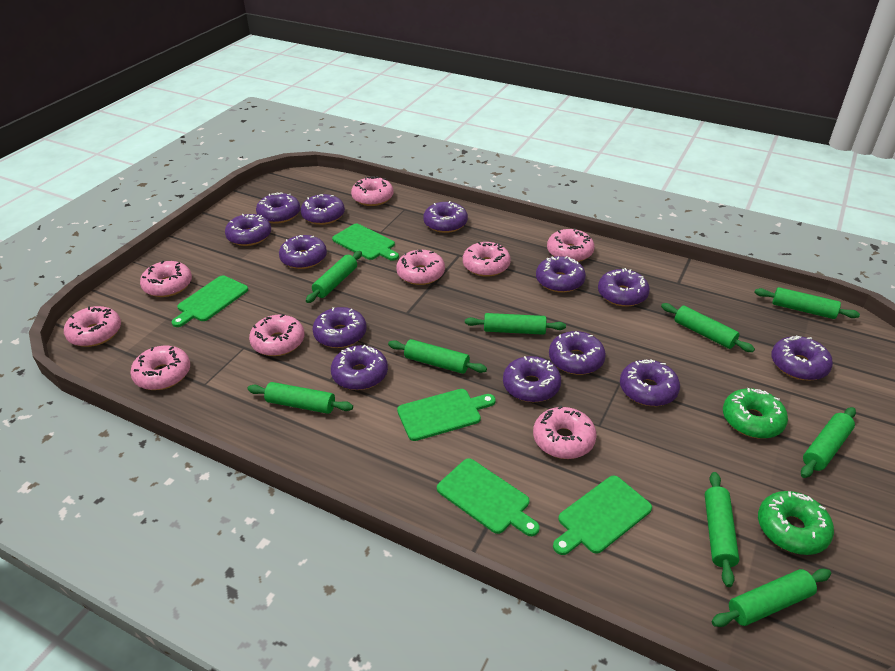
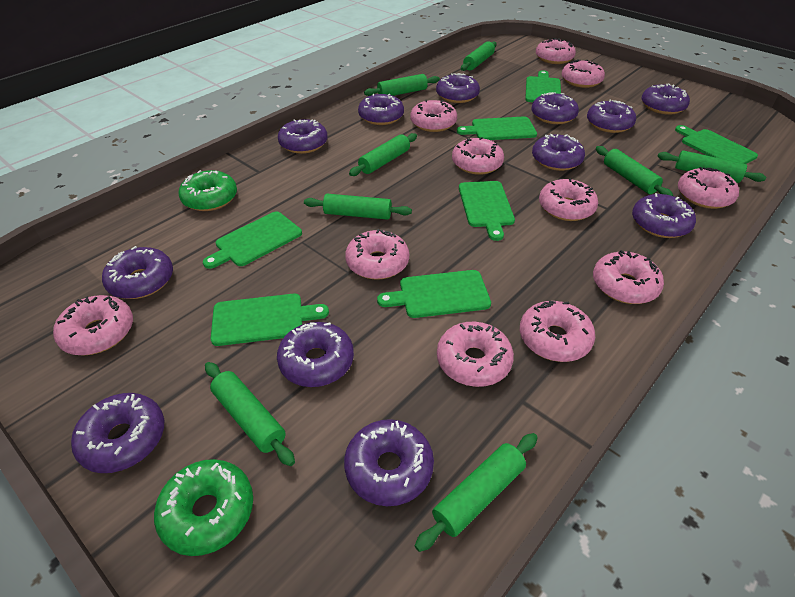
green cutting board: [172,275,248,327] [332,224,399,261] [397,389,496,441] [437,458,539,536] [553,476,652,555] = 5 -> [203,211,302,269] [211,294,329,346] [377,270,491,318] [457,116,537,140] [459,181,515,241] [525,70,561,102] [675,125,758,164] = 7
green rolling pin: [248,382,353,414] [306,251,362,303] [388,339,487,374] [465,313,566,335] [661,303,755,352] [705,472,739,587] [711,568,831,627] [754,287,860,319] [801,407,856,478] = 9 -> [205,362,295,466] [304,194,412,220] [349,133,417,176] [364,74,440,96] [415,433,538,552] [461,41,497,71] [596,146,673,196] [657,150,766,183] = 8
pink donut: [64,306,121,347] [130,346,190,390] [140,261,192,297] [249,314,304,356] [351,176,394,206] [396,249,445,285] [463,242,511,277] [533,406,597,459] [547,228,595,262] = 9 -> [53,295,133,356] [345,229,409,280] [410,100,457,132] [437,322,514,387] [452,137,504,175] [520,301,595,362] [536,38,576,64] [539,178,598,221] [562,60,605,88] [593,250,664,304] [678,167,739,209] = 11
purple donut: [225,214,271,246] [256,192,300,223] [279,235,327,269] [301,194,345,225] [312,307,366,348] [331,345,388,390] [423,201,468,233] [503,356,561,402] [536,256,586,293] [549,331,606,375] [598,268,650,307] [620,359,680,406] [771,336,833,380] = 13 -> [71,393,164,473] [102,246,173,299] [277,322,354,387] [278,119,328,154] [344,419,434,506] [358,94,404,125] [436,73,480,103] [531,92,579,124] [532,134,585,171] [587,100,636,133] [632,193,696,238] [641,84,690,115] = 12

